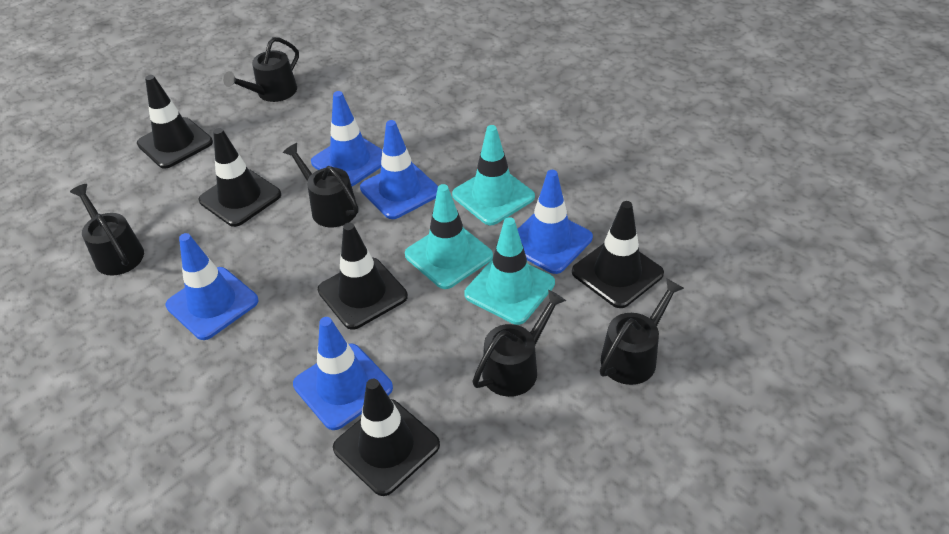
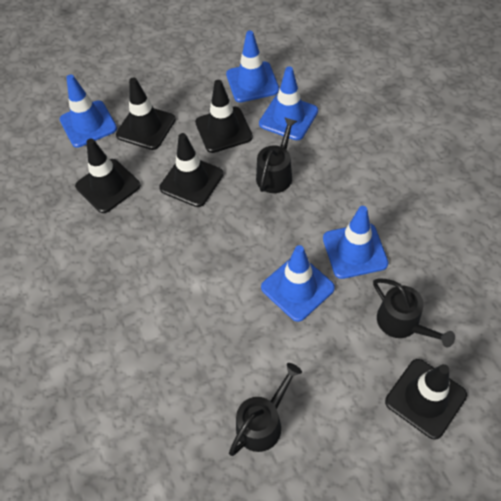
black watering can: [70,184,144,276] [223,37,299,102] [283,143,358,227] [472,290,566,397] [600,278,684,385] = 5 -> [229,363,302,456] [256,117,297,193] [373,278,455,347] = 3
turquoise traffic cone: [405,184,493,289] [452,125,535,225] [464,217,555,325] = 3 -> none = 0

